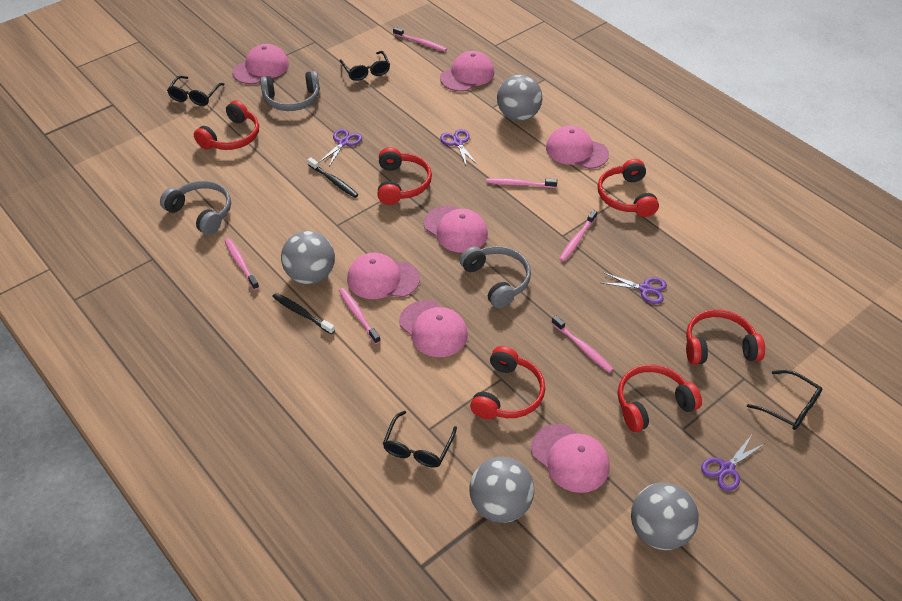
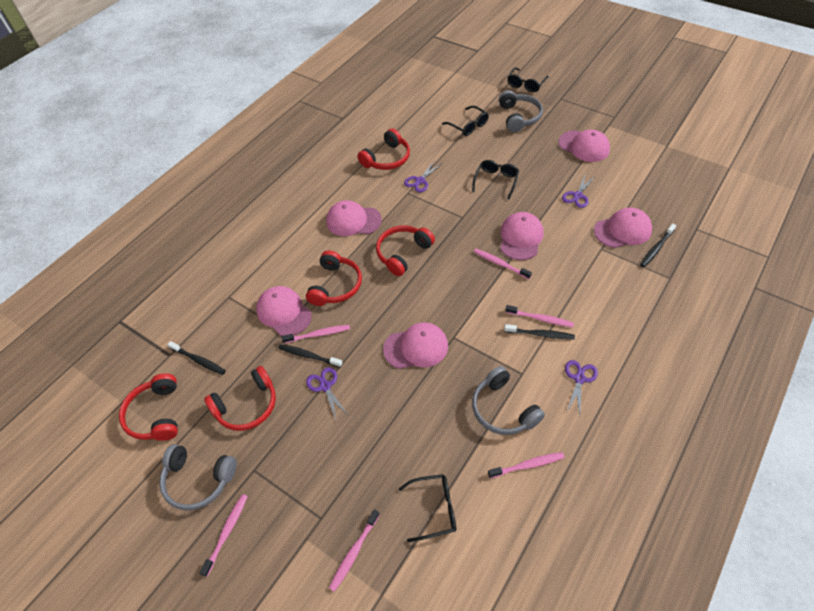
black toothbrush: [272,293,335,334] [307,157,359,198] = 2 -> [167,341,226,375] [278,344,343,368] [504,324,575,340] [640,224,676,267] = 4
grey ball: [281,231,335,284] [469,457,534,523] [497,75,542,121] [631,483,699,550] = 4 -> none = 0
pink cap: [232,44,289,84] [347,253,420,299] [399,300,468,357] [424,206,488,253] [440,51,495,92] [531,424,610,493] [546,126,609,169] = 7 -> [256,286,312,336] [326,200,382,236] [383,322,448,369] [500,212,543,260] [558,130,610,162] [594,208,652,248] = 6
red headphones: [194,100,259,150] [377,147,432,205] [470,346,545,419] [598,159,659,217] [618,364,702,432] [686,309,765,365] = 6 -> [119,373,178,441] [204,366,276,431] [306,250,362,306] [357,128,410,170] [376,225,435,276] = 5

